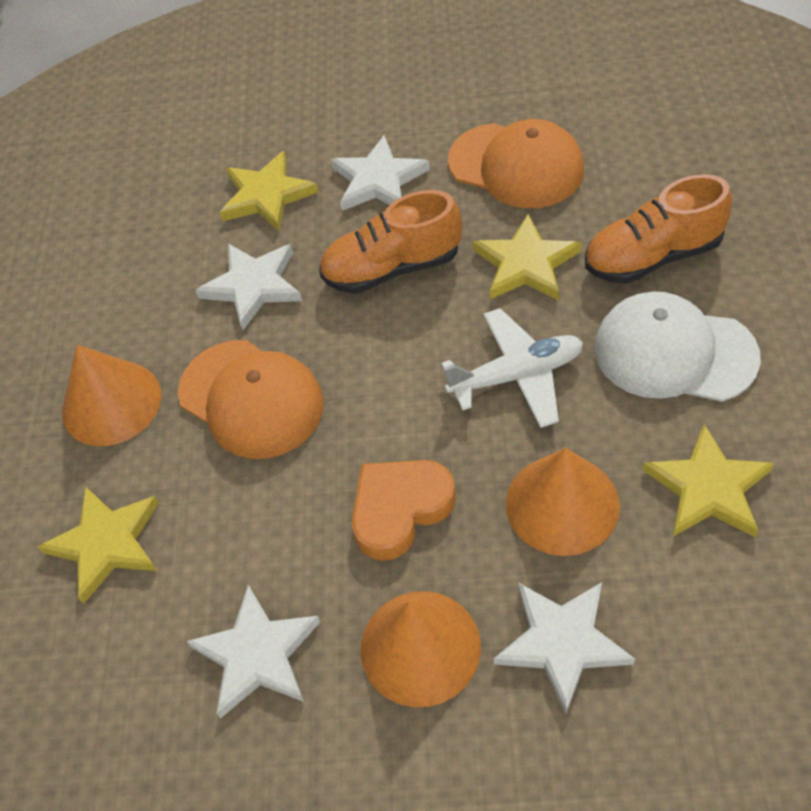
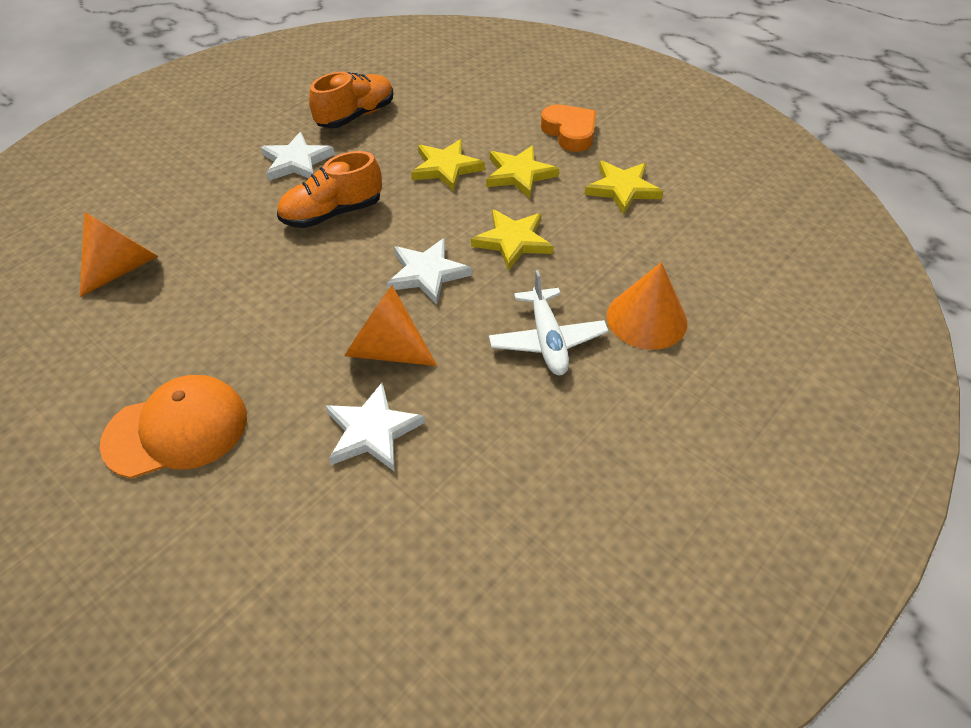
orange cap: [178,340,324,459] [448,119,584,208] = 2 -> [100,375,247,479] = 1
white cap: [595,292,761,402] = 1 -> none = 0
white star: [186,585,320,718] [196,243,302,330] [331,135,430,211] [494,582,635,714] = 4 -> [261,132,335,181] [326,382,425,472] [387,238,472,305] = 3

